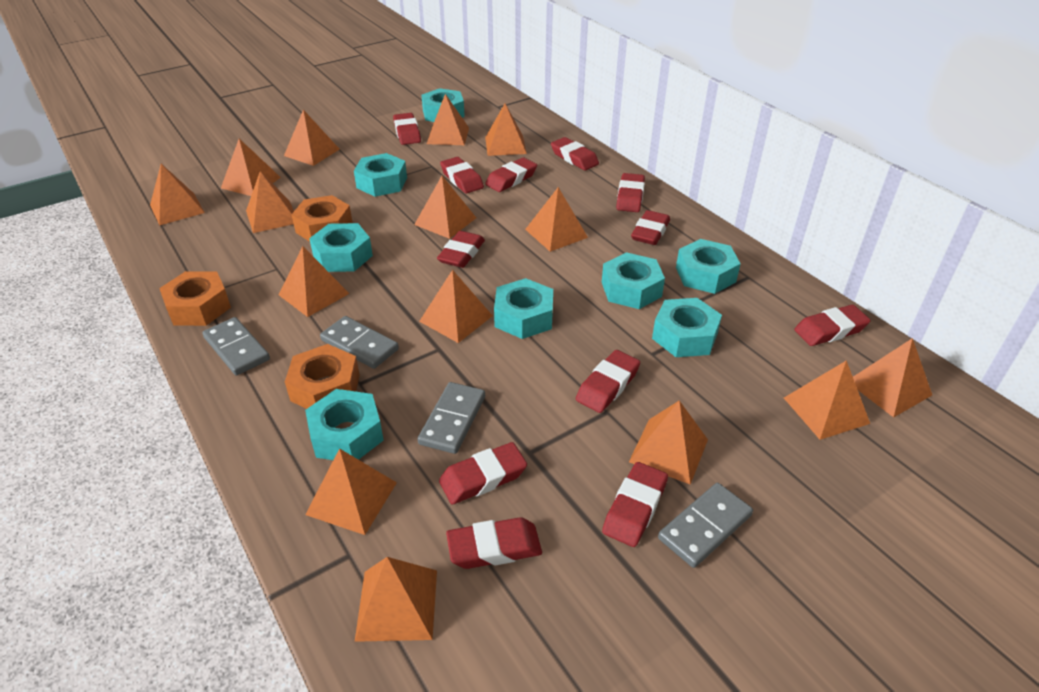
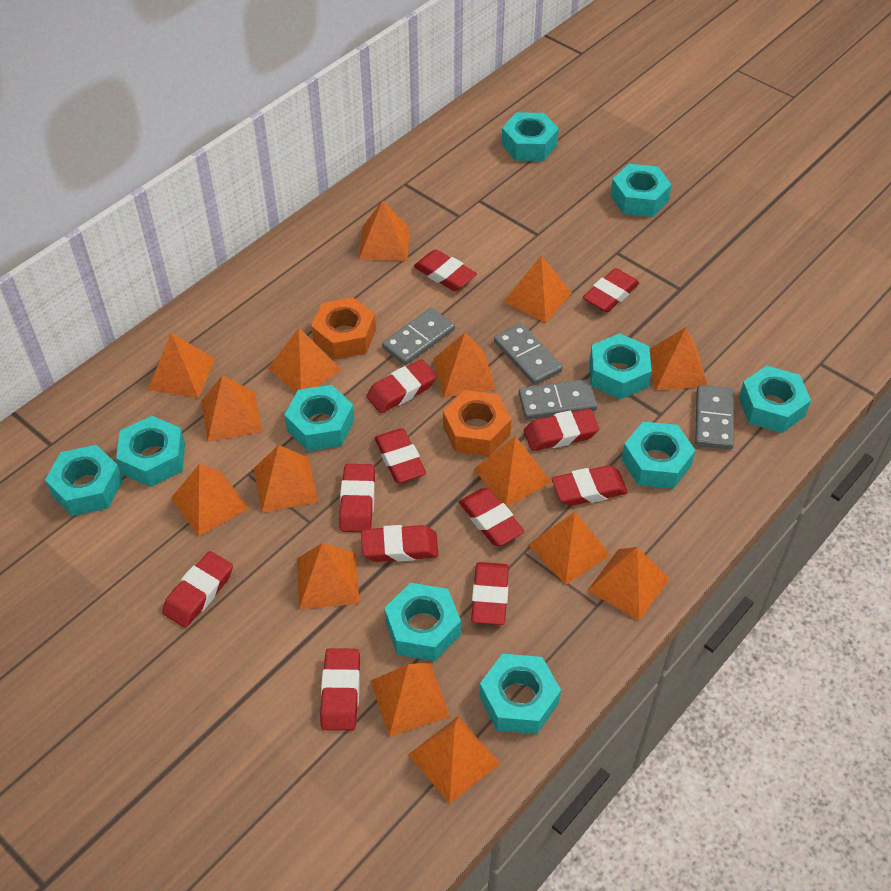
orange nut: [159,271,231,326] [285,344,360,409] [291,195,353,242] = 3 -> [311,297,376,359] [443,390,511,456] = 2
turquoise nut: [305,389,384,460] [309,223,373,272] [354,153,407,197] [421,88,465,122] [494,278,553,339] [602,252,665,309] [652,298,722,357] [676,239,741,294] = 8 -> [45,445,123,516] [116,416,185,487] [285,385,355,451] [385,583,461,661] [479,654,561,734] [501,112,559,161] [590,333,652,400] [610,164,672,217] [622,422,696,489] [739,365,811,433] = 10

